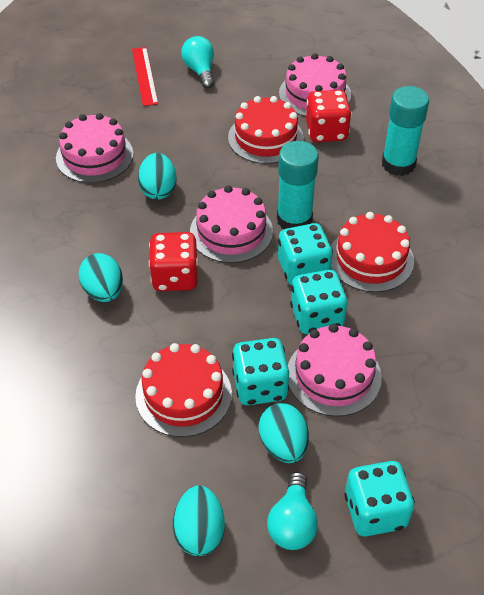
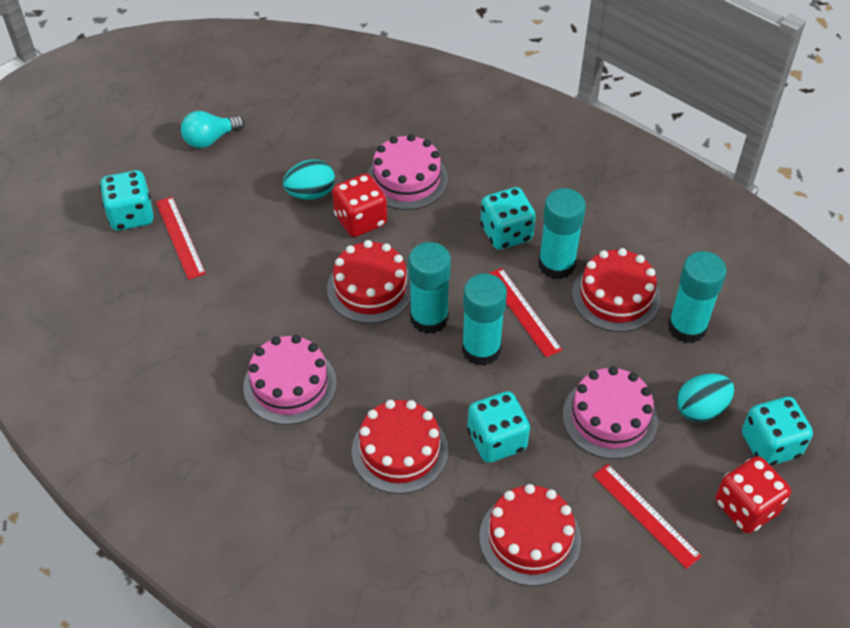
pink cake: [56,113,133,183] [190,185,273,263] [279,53,351,117] [288,324,382,417] = 4 -> [243,335,337,425] [367,134,448,210] [563,366,658,459] = 3
red cake: [135,343,232,437] [228,96,304,164] [331,212,414,292] = 3 -> [327,240,411,324] [352,400,448,494] [479,484,581,586] [572,248,661,332] = 4
red ruler: [132,47,158,106] = 1 -> [156,197,206,280] [488,268,562,358] [593,464,702,569] = 3
turquoise egg: [79,253,123,302] [138,153,176,200] [173,485,225,556] [259,403,309,463] = 4 -> [283,159,335,200] [677,373,734,422] = 2
turquoise glue stick: [277,141,319,229] [382,86,429,176] = 2 -> [409,242,451,334] [462,273,507,366] [538,188,586,280] [668,251,727,343] = 4
turquoise light bulb: [181,36,214,88] [267,472,318,550] = 2 -> [181,111,245,148] = 1

